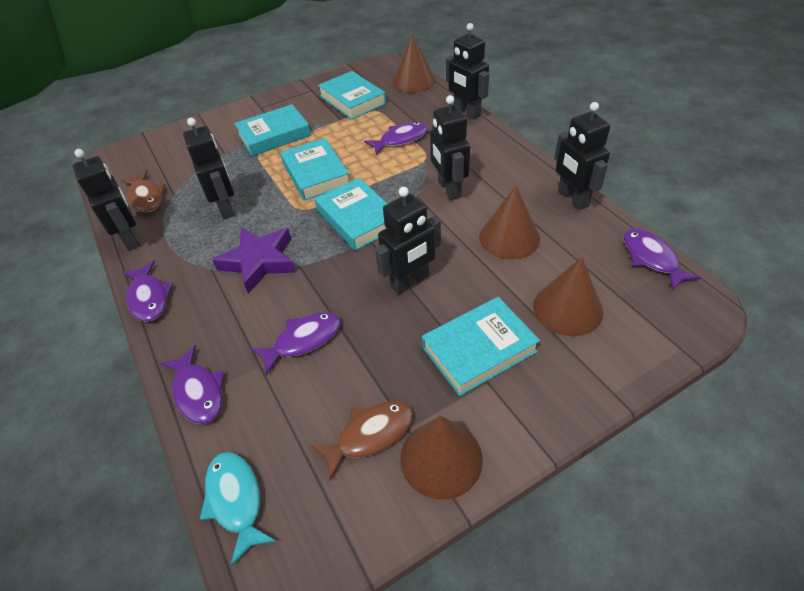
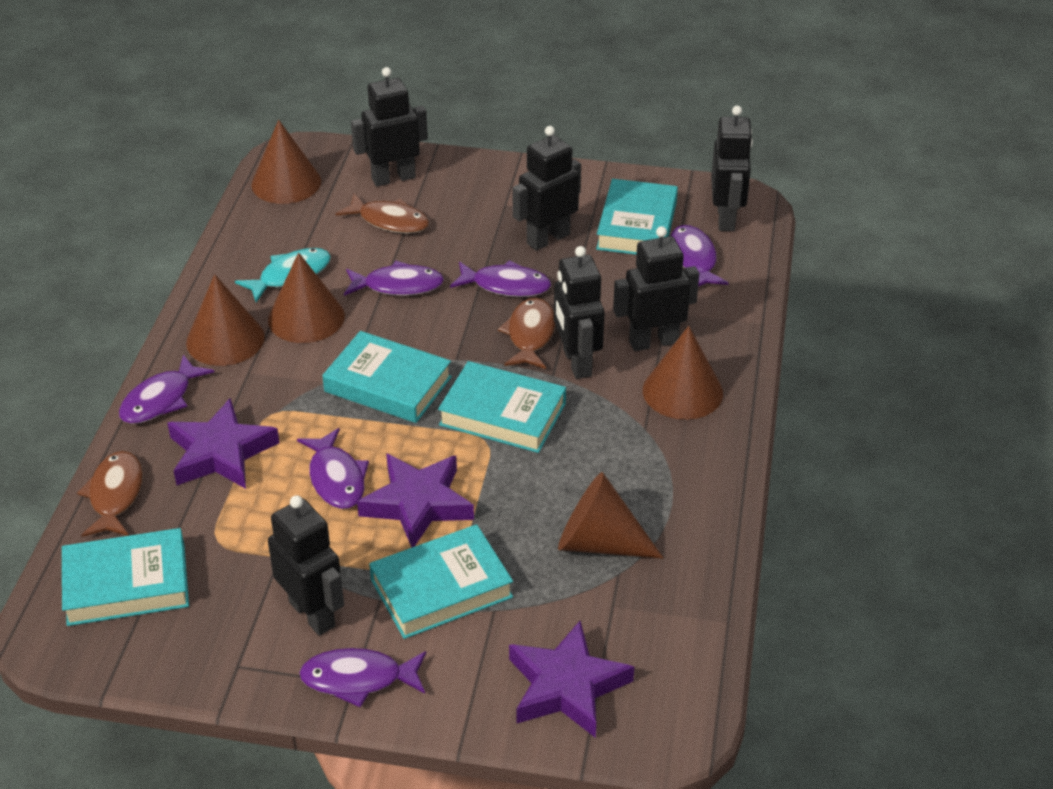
brown cone: [393,34,436,93] [400,416,483,500] [479,186,540,259] [533,257,603,336] = 4 -> [186,274,265,366] [251,120,321,204] [268,253,345,343] [558,472,663,559] [643,326,723,420] = 5
brown fish: [120,170,165,212] [310,401,413,480] = 2 -> [77,451,143,537] [335,194,429,233] [498,298,555,369] = 3
purple fish: [122,260,173,322] [160,345,224,424] [251,312,341,375] [364,122,428,155] [623,228,701,290] = 5 -> [119,355,214,424] [297,428,369,509] [299,648,426,707] [344,261,444,296] [450,260,551,297] [670,225,728,287] = 6
purple star: [212,227,296,294] = 1 -> [167,398,279,489] [357,453,474,547] [509,621,634,738] = 3

